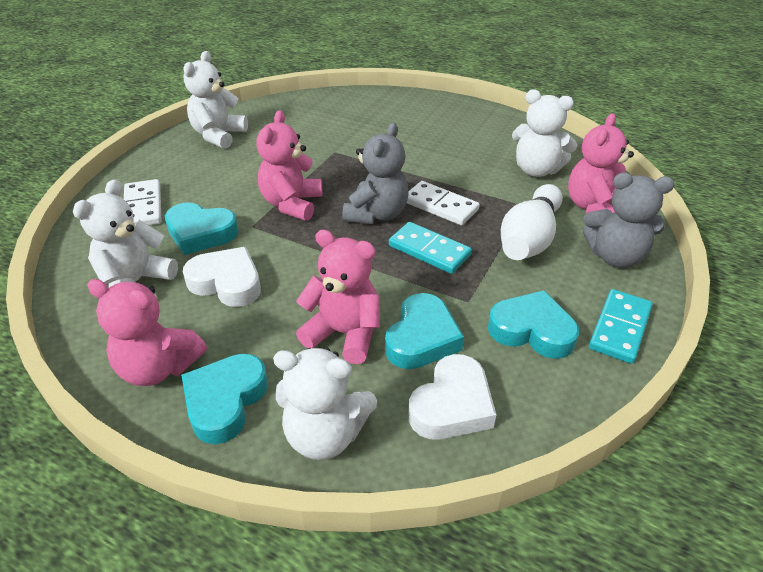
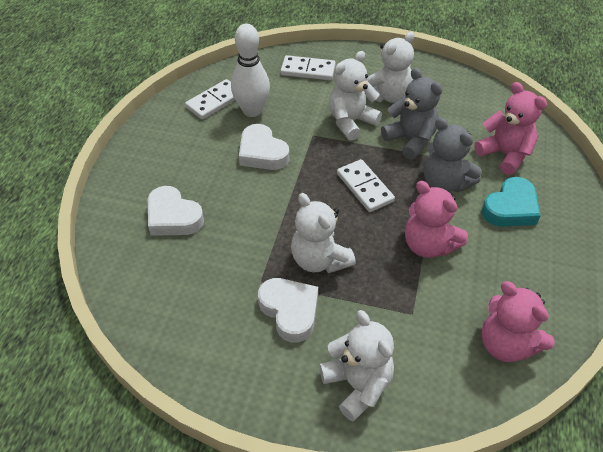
pink teddy bear: [87,279,207,386] [256,110,322,221] [296,229,380,364] [568,113,634,215] = 4 -> [405,181,468,258] [474,82,547,175] [481,281,555,362] = 3
turquoise domino: [389,222,472,274] [589,289,653,364] = 2 -> none = 0
turquoise heart: [165,203,239,255] [181,353,268,444] [385,293,464,369] [488,290,579,359] = 4 -> [482,177,541,227] = 1
white domino: [124,179,162,225] [407,181,480,225] = 2 -> [185,79,235,119] [280,55,336,80] [337,159,395,212] = 3
white heart: [183,247,261,307] [408,354,496,440] = 2 -> [148,186,204,236] [239,124,289,170] [258,278,318,343] = 3

